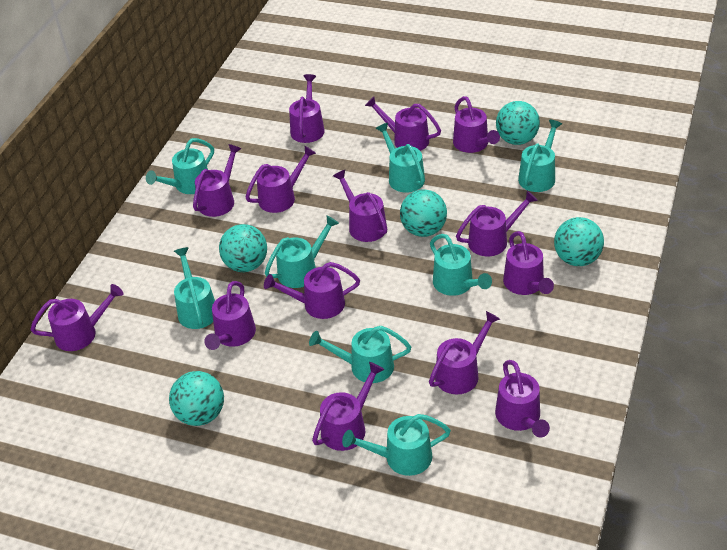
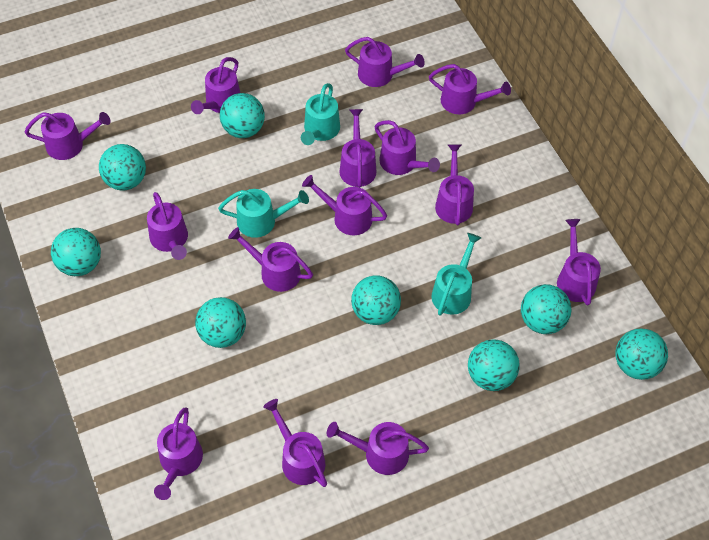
turquoise ball: [169,371,224,426] [219,224,267,272] [400,190,447,237] [496,101,540,145] [554,217,604,266] = 5 -> [51,228,101,276] [99,144,146,191] [195,297,246,348] [220,93,265,138] [351,275,401,325] [468,340,520,391] [521,284,571,334] [615,328,668,380] = 8
turquoise watering can: [146,138,214,194] [174,247,215,329] [265,215,339,288] [309,326,411,383] [342,414,451,476] [375,123,425,192] [430,234,492,296] [518,120,562,192] = 8 -> [218,189,309,238] [301,83,340,145] [432,233,481,315] = 3

